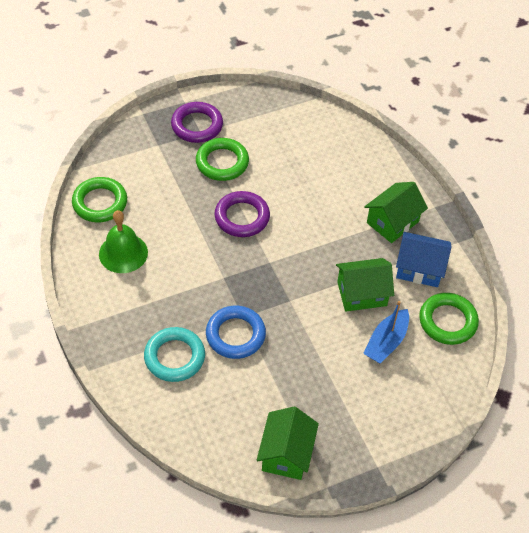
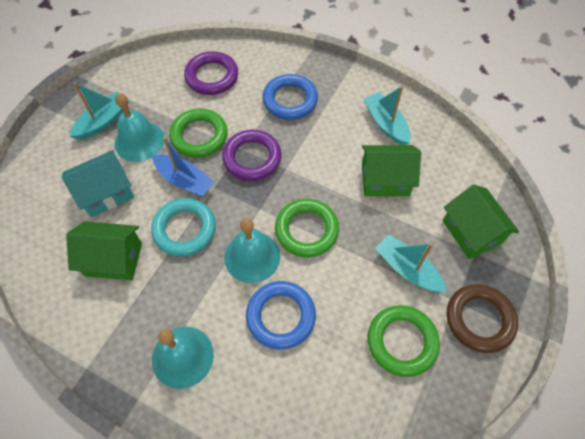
blue house: [396,232,452,287] = 1 -> none = 0
blue ring: [206,306,266,359] = 1 -> [246,281,316,349] [263,74,318,120] = 2
brown ring: none = 0 -> [446,284,518,353] = 1
green bell: [99,210,148,273] = 1 -> none = 0
turquoise bell: none = 0 -> [115,93,164,162] [152,327,214,389] [224,218,280,283] = 3
turquoise boat: none = 0 -> [69,82,129,140] [364,86,411,145] [375,235,447,292] = 3
turquoise house: none = 0 -> [62,150,134,217] = 1

